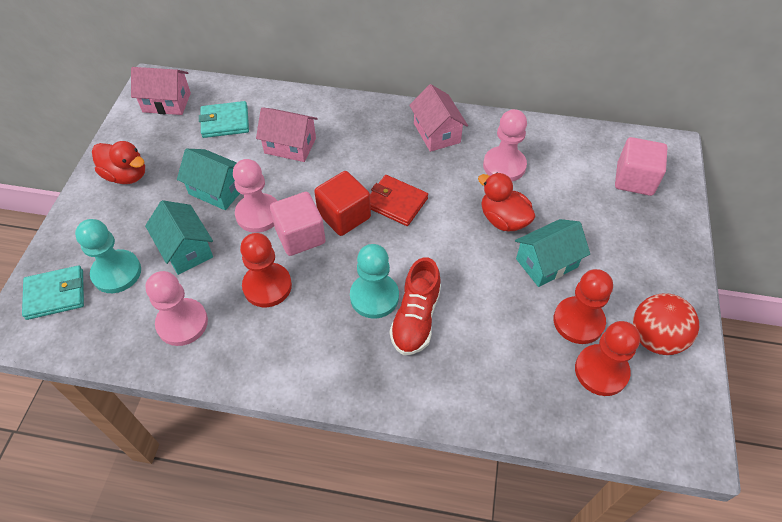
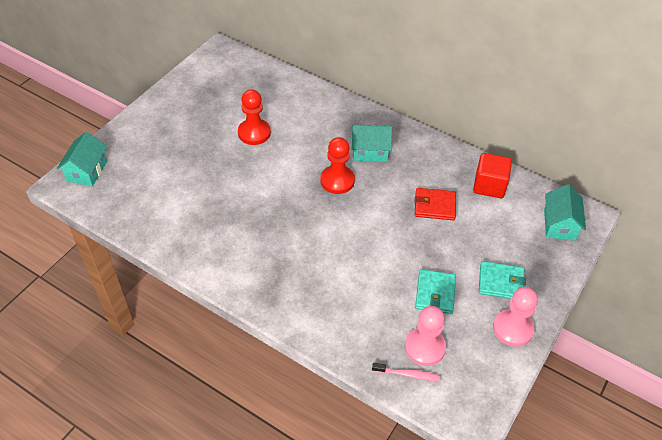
pink cube: [270,192,326,256] [615,137,668,196] = 2 -> none = 0
pink house: [131,67,191,115] [256,107,318,162] [409,84,468,152] = 3 -> none = 0
pink pawn: [146,271,208,346] [233,159,277,233] [483,109,527,182] = 3 -> [405,306,446,366] [493,287,538,347] = 2
pink toothbrush: none = 0 -> [372,363,440,381] = 1
red ball: [633,293,699,355] = 1 -> none = 0
red duck: [92,141,145,184] [478,173,536,231] = 2 -> none = 0
red pawn: [240,233,292,307] [553,269,613,344] [575,321,640,396] = 3 -> [238,89,271,145] [320,137,355,194] = 2
red shoe: [390,257,441,355] = 1 -> none = 0
turquoise pawn: [75,219,141,293] [350,244,399,319] = 2 -> none = 0

